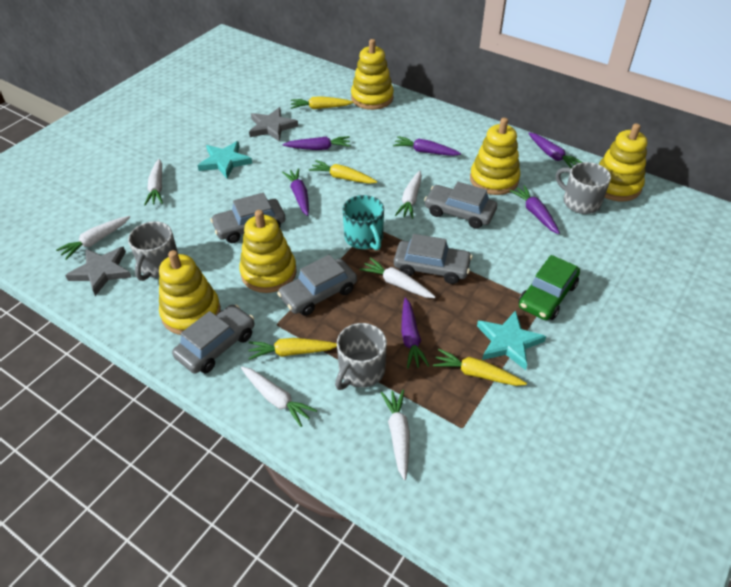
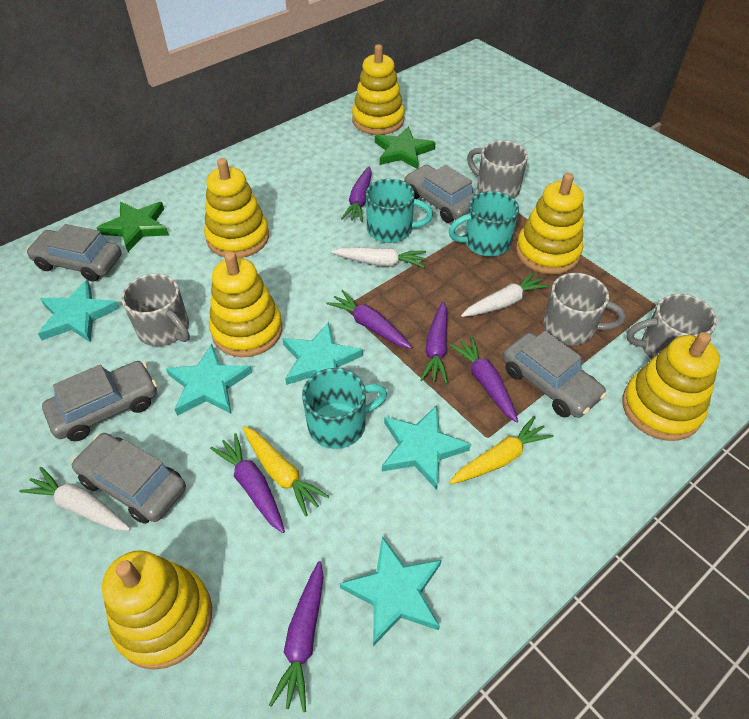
green car: [519,255,580,320] = 1 -> none = 0
green star: none = 0 -> [97,202,169,252] [375,127,436,169] = 2
grey mug: [128,221,178,281] [335,323,387,390] [556,162,611,214] = 3 -> [121,274,190,346] [467,141,528,198] [543,273,625,345] [626,294,717,359] = 4
grey star: [65,246,131,296] [249,107,298,142] = 2 -> none = 0
turquoise mug: [343,195,384,250] = 1 -> [302,368,387,449] [366,179,433,243] [449,191,519,257] = 3
turquoise star: [197,141,252,179] [477,310,546,370] = 2 -> [38,280,120,342] [166,344,252,416] [282,322,363,385] [340,536,441,646] [382,405,471,490] = 5
white carrot: [56,216,130,260] [144,159,163,206] [241,367,317,427] [360,258,435,298] [381,390,410,480] [395,171,422,219] = 6 -> [19,467,130,531] [331,248,426,268] [461,272,549,317] = 3
yellow carrot: [248,338,337,360] [291,96,354,109] [309,160,377,184] [433,349,527,386] = 4 -> [243,426,329,516] [449,416,554,484] = 2
yellow stacking toy: [159,250,221,335] [239,210,297,293] [351,39,394,110] [470,118,520,195] [599,123,647,201] = 5 -> [102,550,212,670] [204,158,269,258] [209,252,282,357] [352,44,405,135] [516,173,584,274] [622,332,720,441] = 6

